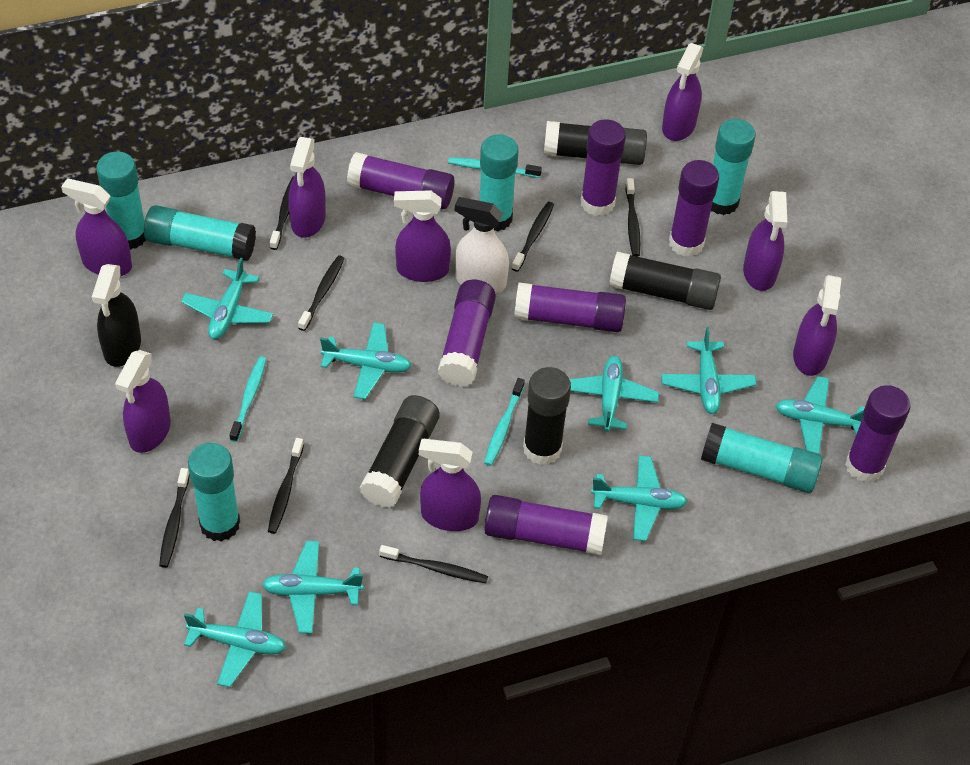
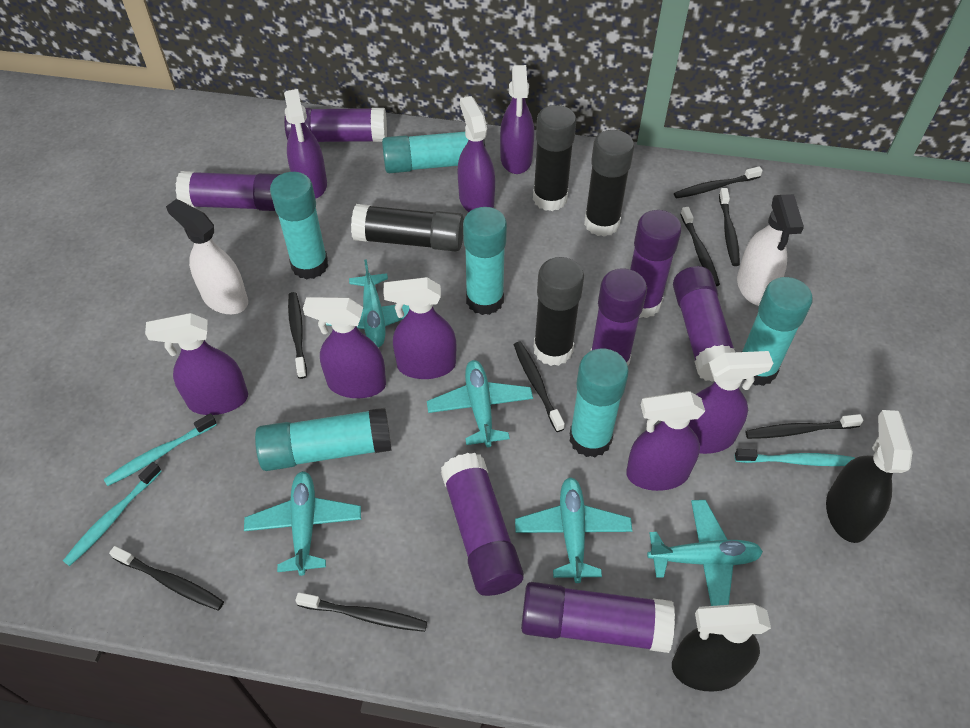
black spray bottle: [92,264,141,367] = 1 -> [672,603,771,692] [826,410,913,543] = 2
black toothbrush: [159,468,190,568] [268,438,304,534] [270,176,294,250] [298,256,345,331] [379,545,488,583] [512,202,554,272] [626,178,640,257] = 7 -> [109,546,224,611] [288,292,307,379] [295,592,427,632] [514,342,565,432] [674,166,763,199] [680,207,720,286] [719,188,740,266] [745,414,863,439] = 8
turquoise plane: [181,258,273,340] [184,591,286,687] [262,541,363,634] [320,322,411,399] [569,356,659,432] [591,455,688,541] [661,327,757,414] [775,376,865,454] = 8 -> [244,471,361,576] [326,259,409,347] [427,360,533,447] [515,477,632,583] [647,500,763,606] = 5
white spray bottle: [455,197,509,293] = 1 -> [166,199,248,314] [737,194,804,306] = 2

